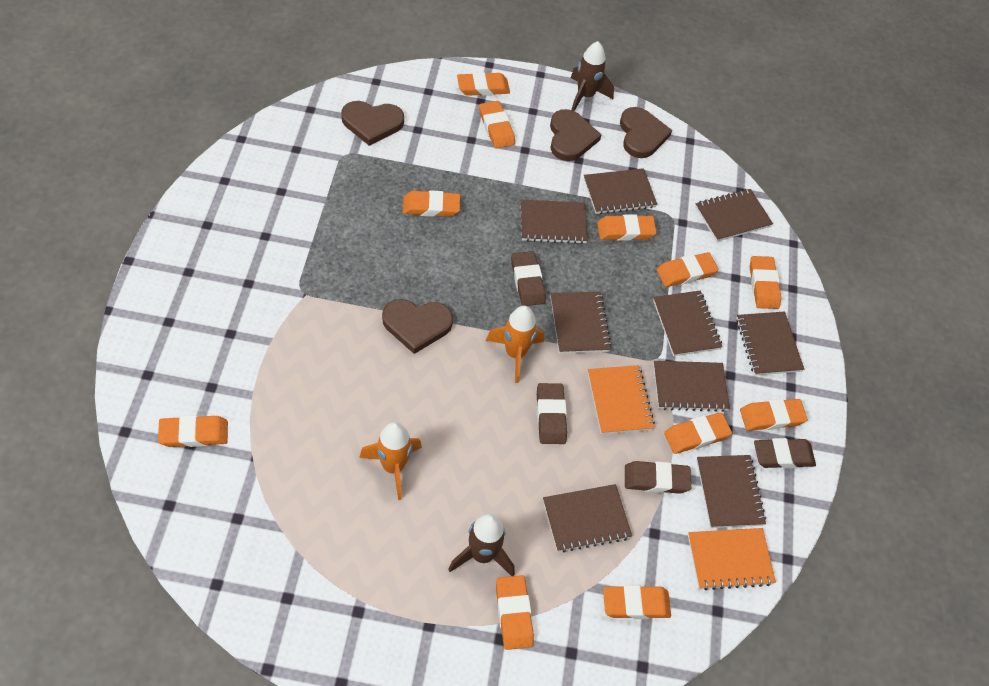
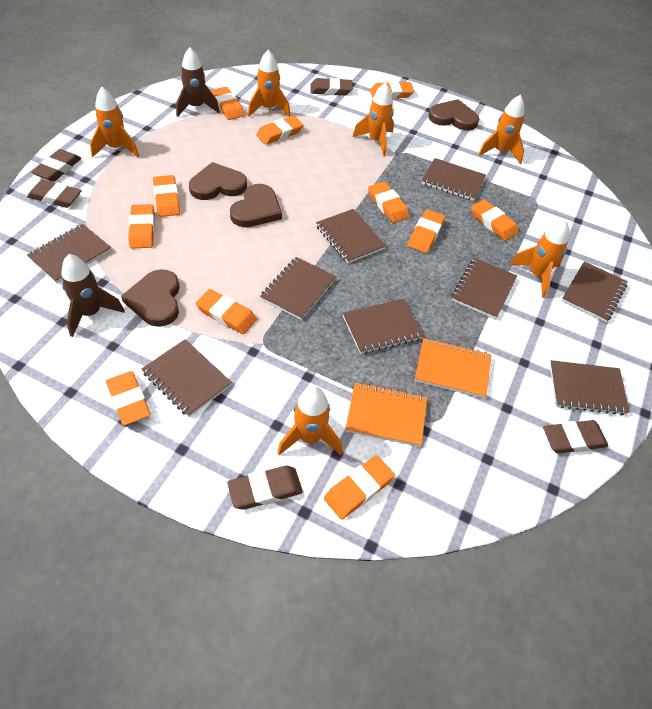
brown eraser: [511,251,546,306] [537,383,567,444] [625,461,691,494] [754,438,816,468] = 4 -> [27,180,82,208] [31,149,81,182] [227,466,303,510] [310,78,353,95] [543,420,608,454] = 5
orange rocket: [359,422,422,500] [486,306,544,383] = 2 -> [90,87,139,157] [248,50,290,117] [277,386,342,455] [353,82,394,157] [478,95,524,164] [510,219,569,298] = 6

